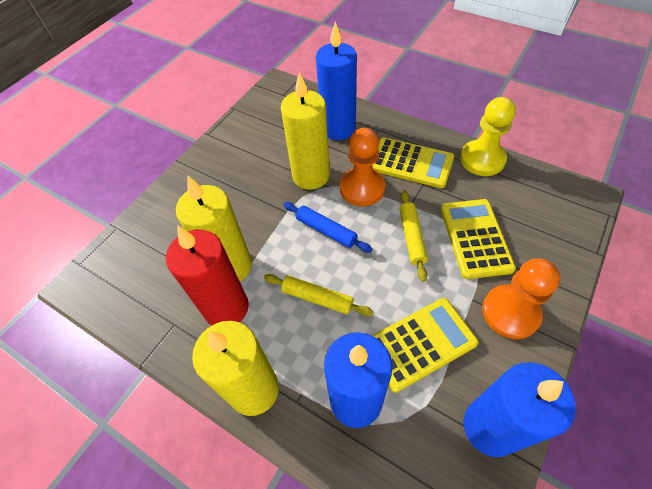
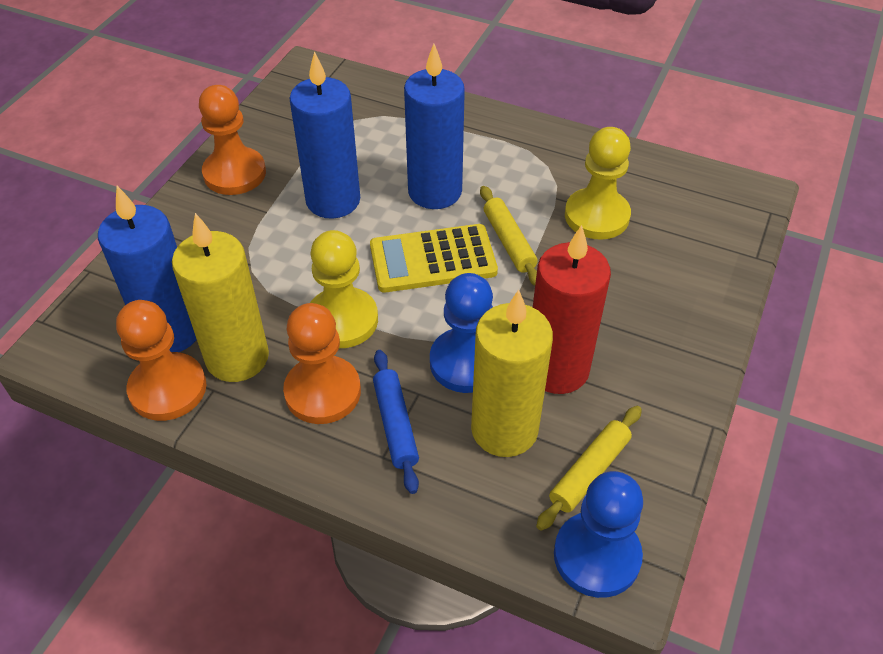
blue pawn: none = 0 -> [430,273,493,393] [554,471,643,598] = 2
orange pawn: [340,128,385,206] [482,258,560,339] = 2 -> [116,300,206,421] [199,85,266,195] [283,303,361,424] = 3
yellow calculator: [372,137,454,188] [372,298,479,393] [441,199,516,279] = 3 -> [370,224,498,293] = 1
yellow candle: [176,176,252,281] [192,321,279,416] [281,72,330,190] = 3 -> [172,213,269,382] [471,290,553,457] = 2
yellow pawn: [460,97,516,176] = 1 -> [310,230,378,348] [565,127,631,240] = 2

